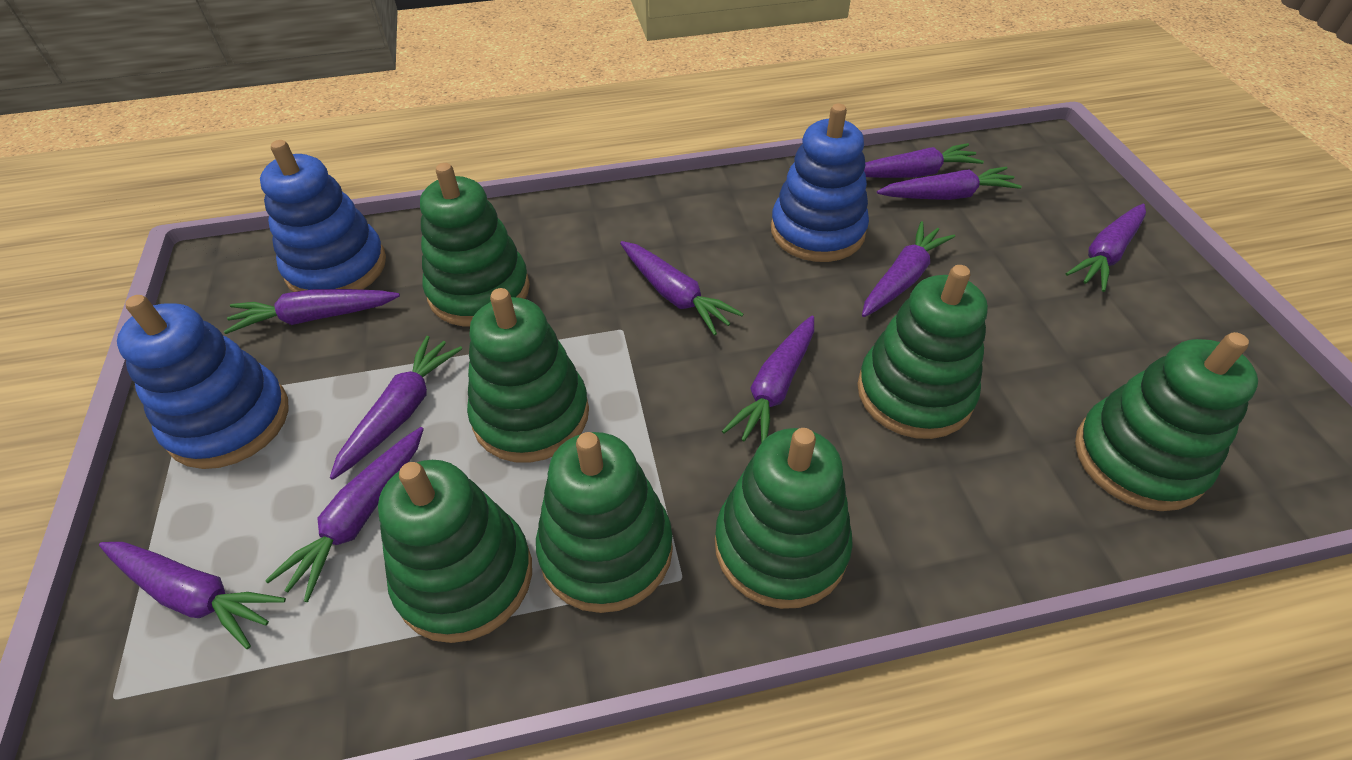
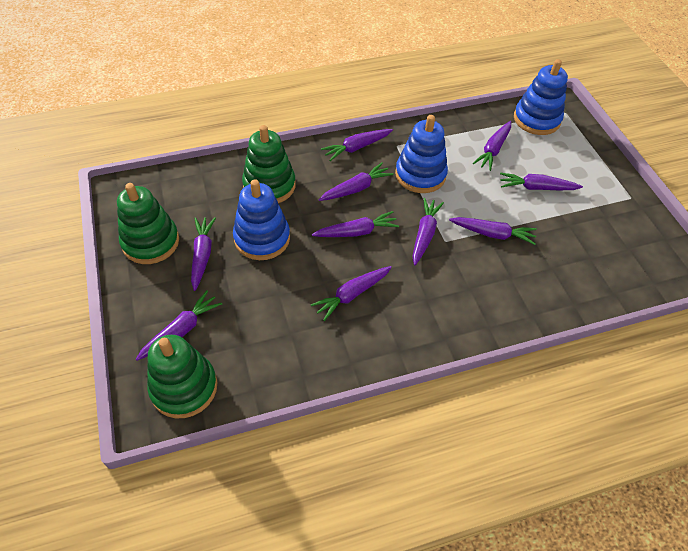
green stacking toy: [378,460,532,643] [420,163,530,327] [467,288,589,463] [536,432,673,613] [715,428,853,609] [857,265,988,439] [1075,332,1258,511] = 7 -> [117,183,179,264] [147,335,218,418] [242,125,296,203] = 3

